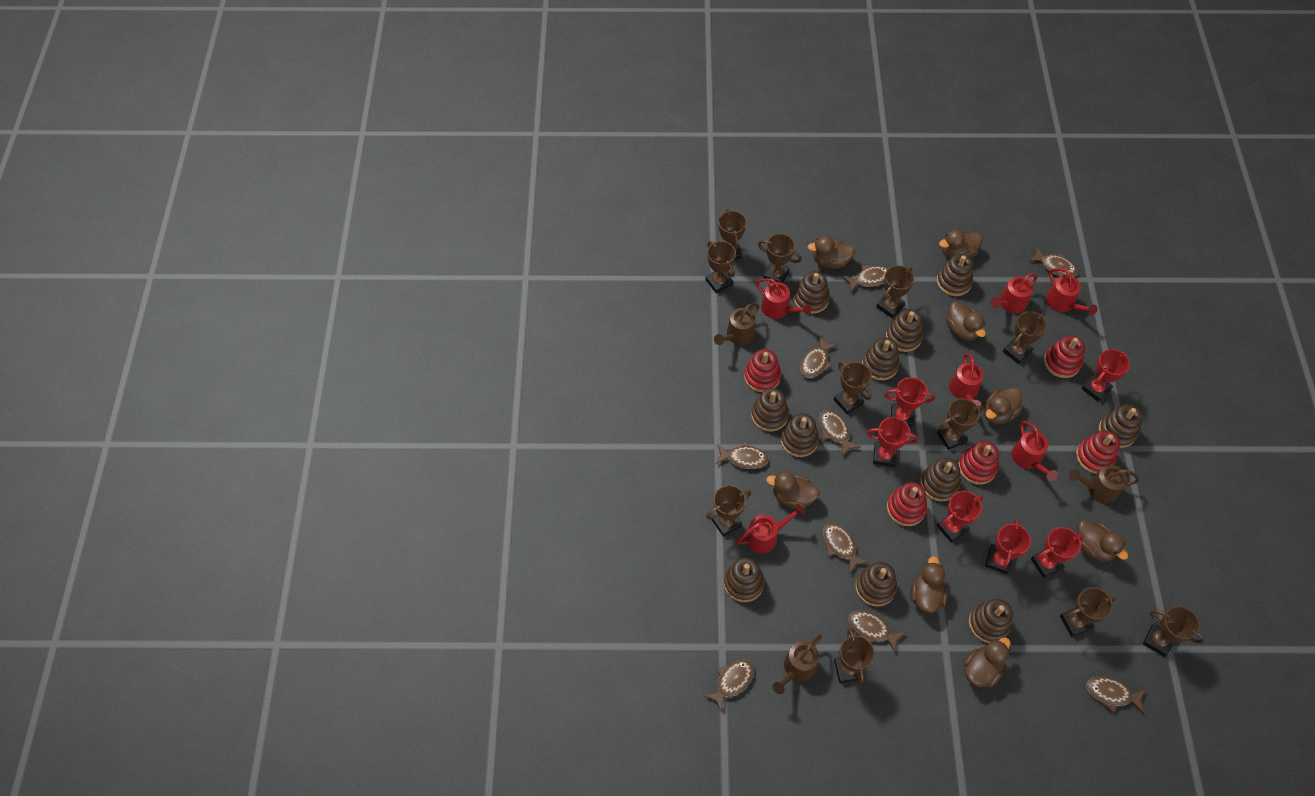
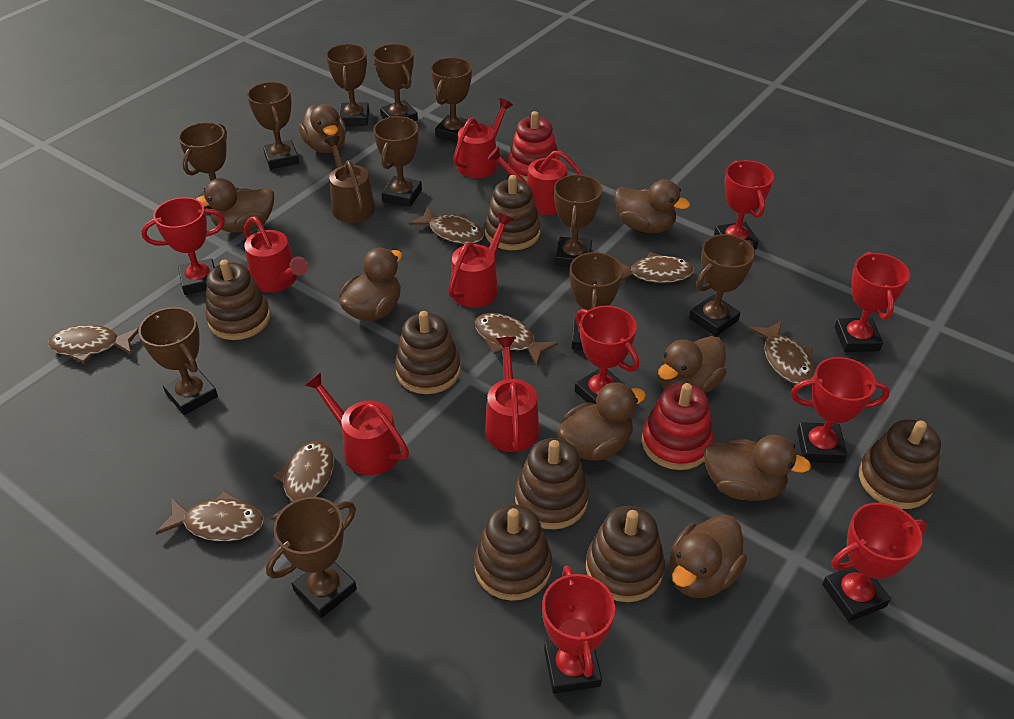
brown fish: [704,659,754,712] [715,441,769,469] [800,336,837,378] [819,410,861,456] [823,523,868,574] [842,265,888,293] [848,610,906,653] [1028,247,1077,277] [1086,676,1146,714] = 9 -> [48,325,139,364] [156,491,264,542] [270,441,334,520] [409,206,484,244] [475,313,558,366] [621,252,694,283] [748,320,814,384] = 7
brown stacking toy: [724,558,764,602] [751,388,789,431] [781,413,819,457] [794,271,830,314] [855,562,897,607] [862,337,900,380] [886,309,923,352] [920,457,961,501] [937,254,973,296] [969,599,1013,643] [1099,404,1143,448] = 11 -> [206,259,271,340] [395,311,461,394] [474,504,552,601] [485,175,541,250] [515,438,589,530] [586,506,665,602] [859,419,941,509] = 7
brown watering can: [714,303,760,345] [772,634,822,694] [1069,465,1140,503] = 3 -> [324,136,375,223] = 1
red stacking toy: [744,349,781,392] [887,482,927,526] [958,441,999,485] [1044,335,1085,378] [1076,430,1120,474] = 5 -> [508,111,560,182] [641,383,713,470] = 2
red trophy: [867,417,918,467] [884,377,935,427] [936,491,983,543] [985,519,1031,574] [1031,527,1084,578] [1081,349,1130,402] = 6 -> [141,197,225,295] [542,566,615,694] [575,305,639,404] [714,160,774,250] [791,357,890,463] [822,502,927,622] [834,252,910,352] = 7

